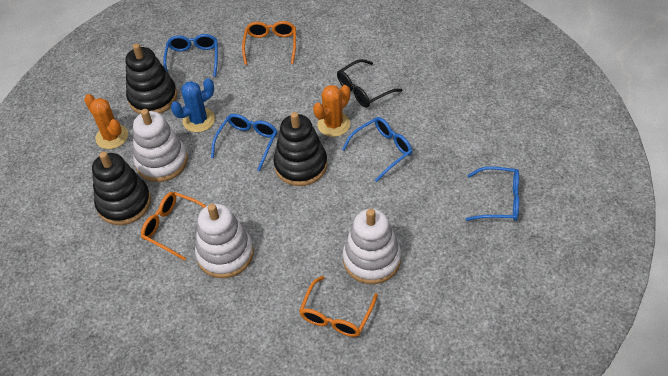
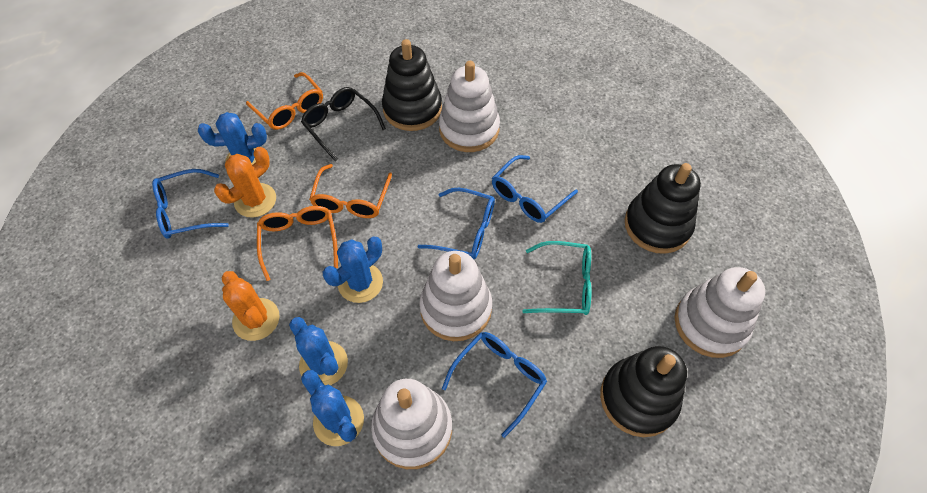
blue cactus: [171,78,215,132] = 1 -> [198,112,267,165] [289,317,348,385] [301,370,364,446] [323,236,383,303] = 4
turquoise glasses: none = 0 -> [522,241,592,315] = 1
white stacking toy: [133,109,188,182] [195,204,254,278] [343,209,401,284] = 3 -> [371,379,452,469] [419,251,492,341] [439,61,500,152] [675,267,765,358] = 4

